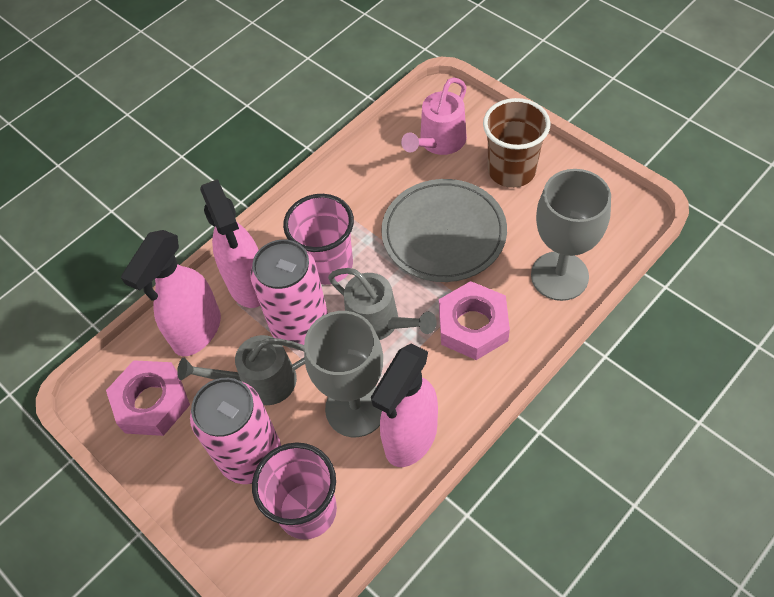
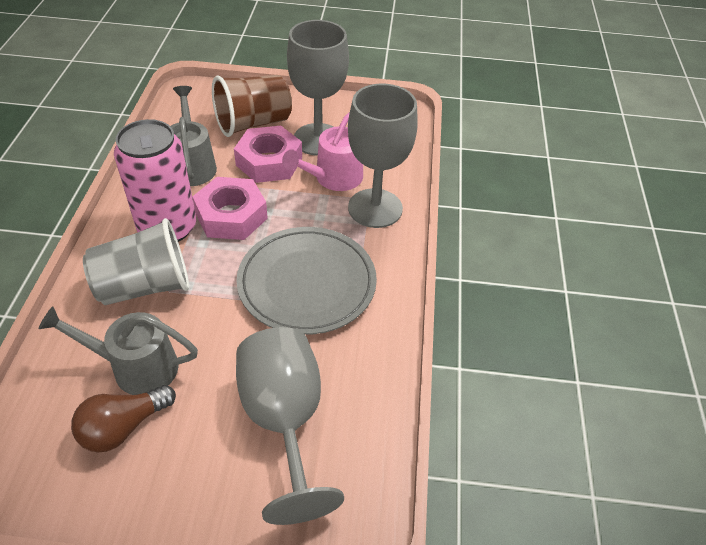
brown light bulb: none = 0 -> [71,385,176,453] = 1
grey cup: none = 0 -> [83,218,189,305] = 1
grey goblet: [304,311,383,437] [531,169,611,301] = 2 -> [236,327,344,525] [287,20,349,156] [348,84,418,228] = 3
pink can: [190,378,281,484] [250,239,328,345] = 2 -> [114,119,196,242] = 1
pink cup: [252,442,337,539] [283,194,354,285] = 2 -> none = 0
pink spray bottle: [121,230,221,356] [200,179,260,308] [371,343,438,467] = 3 -> none = 0

